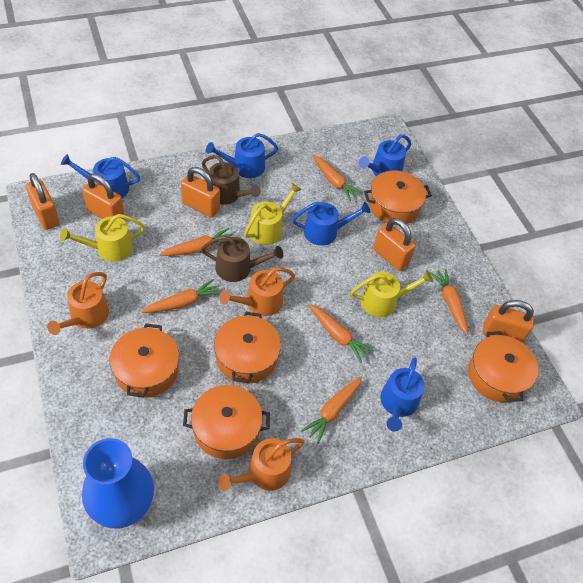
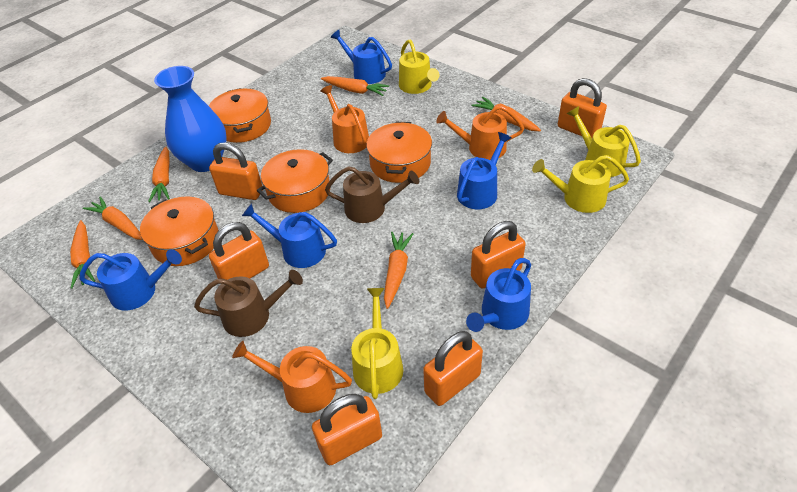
orange padlock: [26,173,60,230] [82,174,124,219] [181,167,220,218] [373,218,416,271] [483,300,534,343] = 5 -> [209,143,263,200] [209,222,269,280] [312,394,382,465] [423,331,483,406] [471,221,526,289] [558,78,607,138] = 6
orange pot: [109,324,179,398] [183,385,270,459] [214,312,281,384] [364,171,432,225] [468,331,538,402] = 5 -> [140,196,219,266] [209,88,271,143] [257,149,333,213] [366,122,432,183] = 4
yellow watering can: [60,214,145,262] [244,183,302,245] [351,270,433,317] = 3 -> [351,288,403,399] [399,40,440,94] [532,155,629,213] [566,106,641,177] = 4

